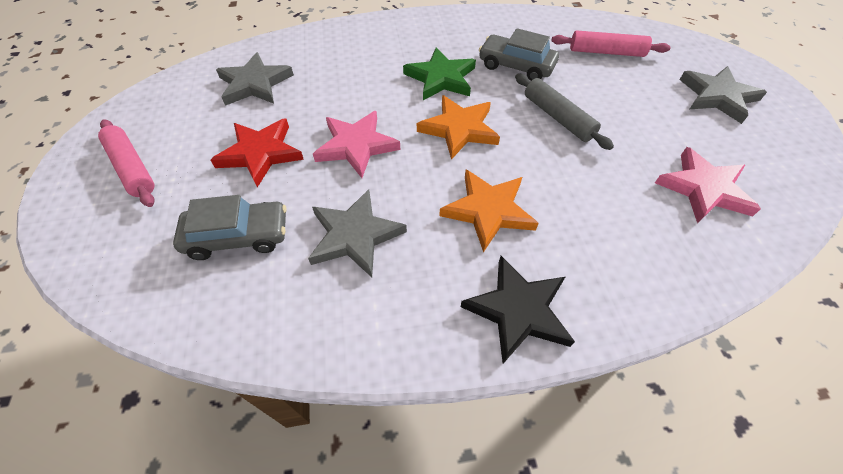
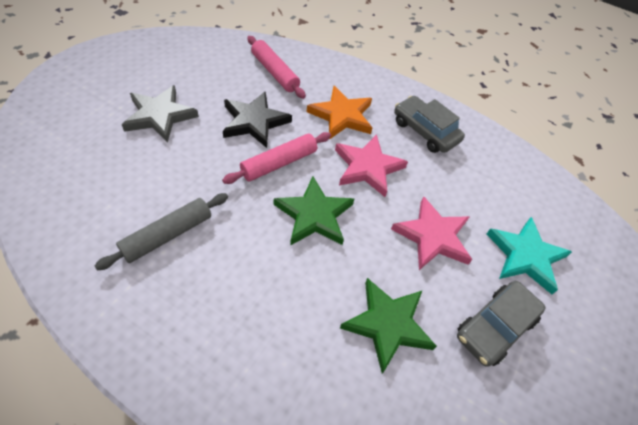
green star: [403,47,476,100] = 1 -> [274,176,354,246] [340,278,437,373] = 2
grey star: [216,52,294,106] [308,189,407,277] [679,66,767,124] = 3 -> [122,85,199,143] = 1
orange star: [417,95,500,160] [439,170,539,252] = 2 -> [307,86,372,140] = 1
red star: [211,118,304,187] = 1 -> none = 0
turquoise star: none = 0 -> [486,217,572,294] = 1

